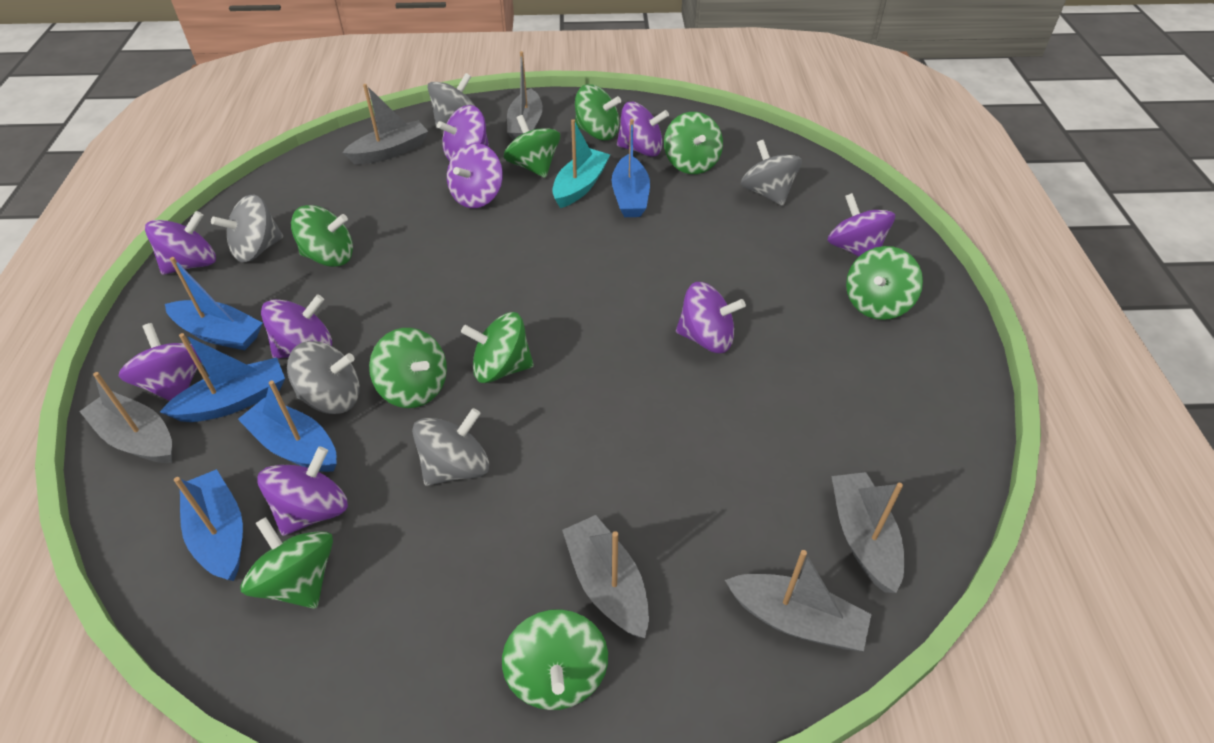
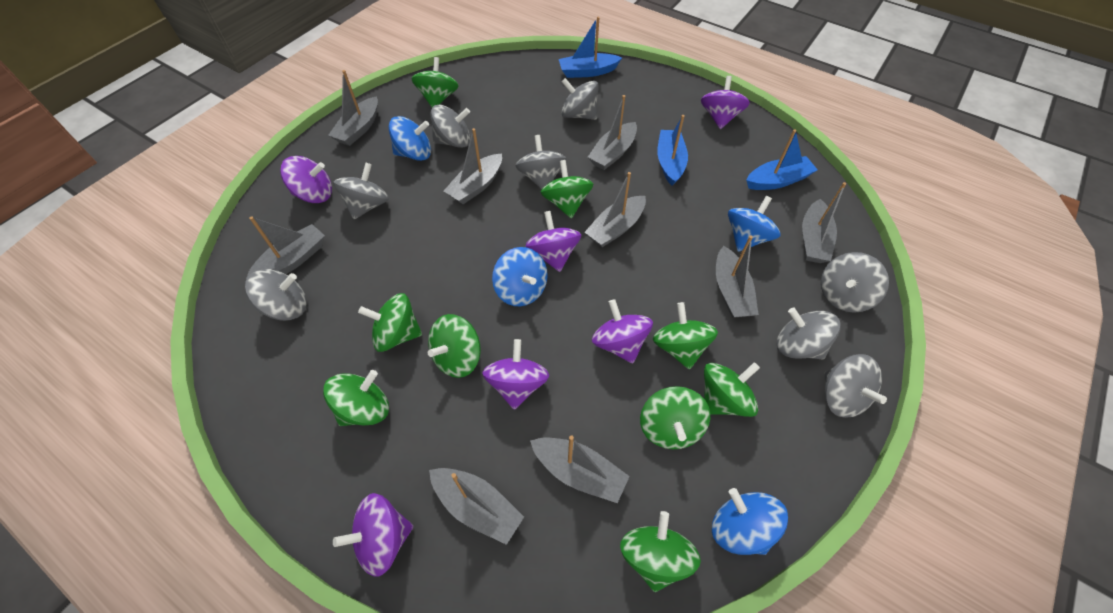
blue boat: [160,333,285,422] [165,257,262,350] [174,469,243,581] [238,380,337,472] [611,119,650,217] = 5 -> [559,16,622,78] [657,115,688,186] [746,129,818,190] = 3
blue spinning top: none = 0 -> [389,116,431,161] [492,247,548,306] [712,488,788,555] [728,196,781,252] = 4
grey boat: [79,372,172,463] [342,84,428,164] [507,51,543,140] [562,515,649,638] [725,550,872,651] [832,472,904,593] = 6 -> [246,216,325,279] [328,70,378,146] [429,468,524,545] [444,128,502,204] [530,435,630,503] [585,172,646,247] [588,95,637,170] [716,235,759,318] [802,182,846,263] = 9
grey spinning top: [211,195,283,262] [287,341,360,414] [412,408,489,486] [428,73,475,129] [741,140,802,206] = 5 -> [245,269,306,321] [333,163,389,219] [430,105,470,148] [515,135,567,189] [561,78,599,120] [777,308,841,359] [821,252,889,313] [824,354,887,418] = 8
purple spinning top: [119,323,201,401] [145,211,216,275] [257,447,348,536] [261,295,332,359] [437,105,489,161] [447,143,503,208] [617,102,669,157] [676,282,746,353] [827,193,895,257] = 9 -> [280,156,332,203] [333,493,413,577] [482,339,549,410] [525,211,581,272] [592,299,653,363] [701,76,750,129] = 6
turquoise boat: [552,119,610,208] = 1 -> none = 0

